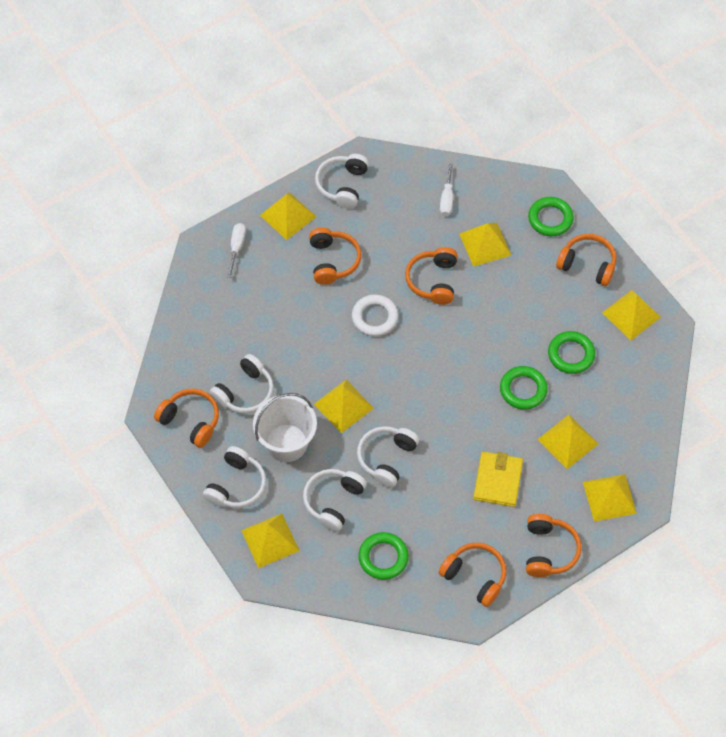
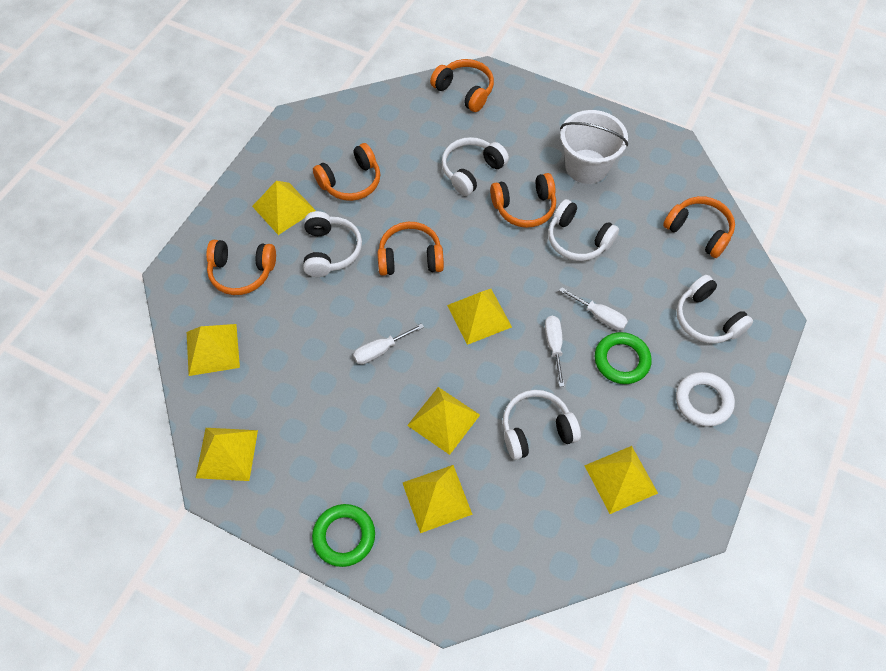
green ring: [358,532,409,580] [500,366,548,410] [528,197,574,236] [548,331,595,374] = 4 -> [312,504,375,567] [595,332,652,384] = 2
white screwdriver: [227,223,246,278] [440,163,453,216] = 2 -> [353,323,424,364] [545,316,565,387] [559,287,628,331] = 3
yellow wallet: [473,452,523,507] = 1 -> none = 0

